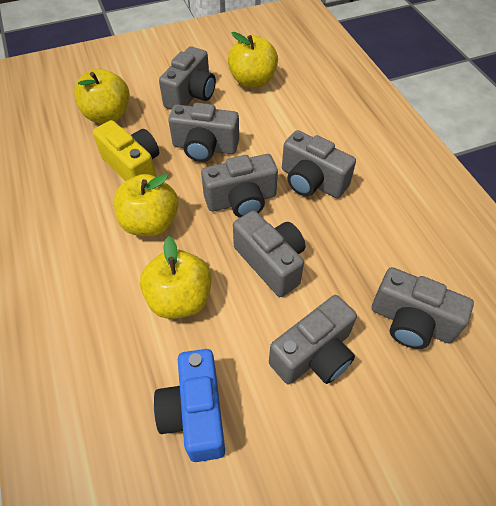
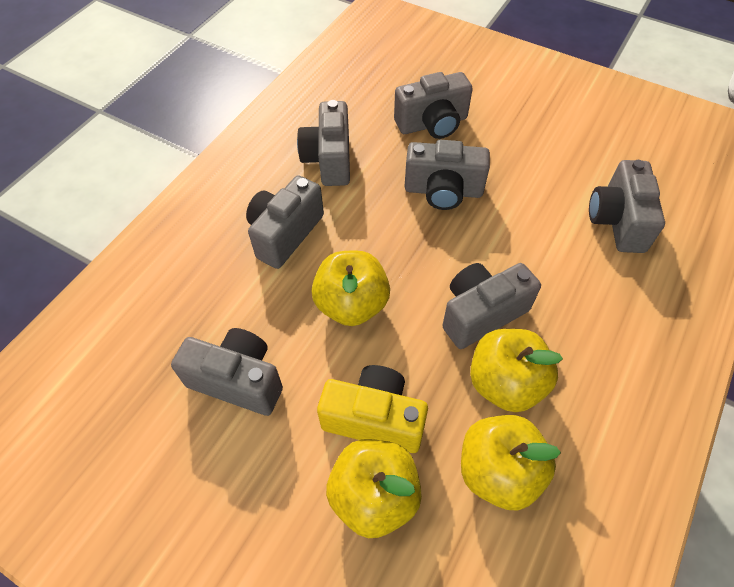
blue camera: [154,349,225,462] = 1 -> none = 0

